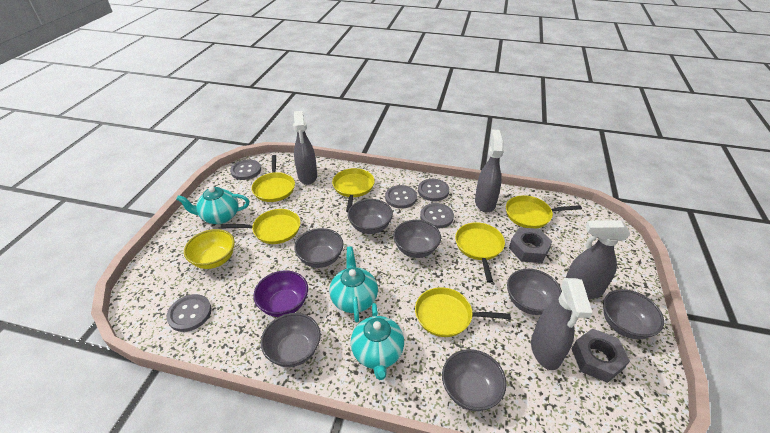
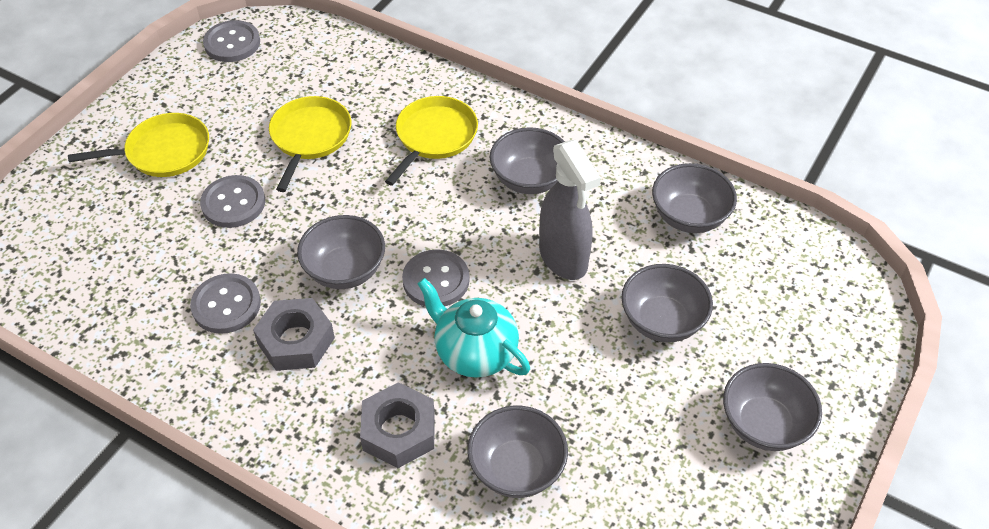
grey bowl: [261,313,321,367] [294,228,343,268] [348,199,393,234] [393,220,441,258] [442,349,507,411] [507,269,562,315] [603,289,664,339] = 7 -> [297,215,385,289] [468,406,568,498] [490,127,565,194] [621,264,713,342] [652,163,737,233] [723,363,822,451] = 6
grey button: [167,294,212,332] [230,159,261,180] [385,185,417,209] [418,179,449,201] [420,203,454,228] = 5 -> [190,273,261,334] [200,175,265,228] [203,20,260,62] [402,249,470,307] = 4
grey spray bottle: [293,111,317,185] [475,130,504,213] [531,278,592,370] [566,220,630,299] = 4 -> [539,140,601,280] = 1
purple bowl: [254,271,308,317] = 1 -> none = 0
turquoise teapot: [176,186,249,224] [329,246,378,323] [351,303,404,380] = 3 -> [417,278,530,378] = 1
yellow bowl: [184,229,235,269] = 1 -> none = 0
yellow pan: [221,209,300,244] [251,155,295,202] [332,168,375,212] [415,287,511,337] [455,222,505,283] [506,195,582,229] = 6 -> [68,113,209,177] [269,96,351,192] [385,96,478,186] = 3

